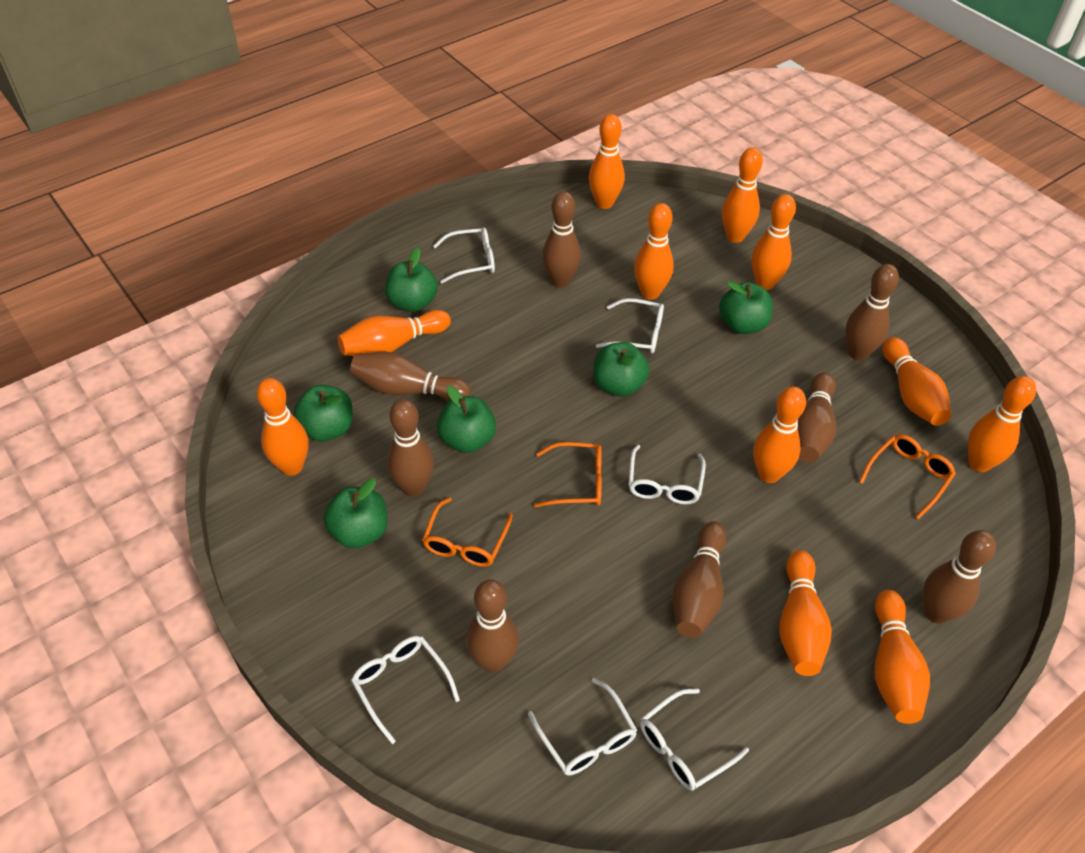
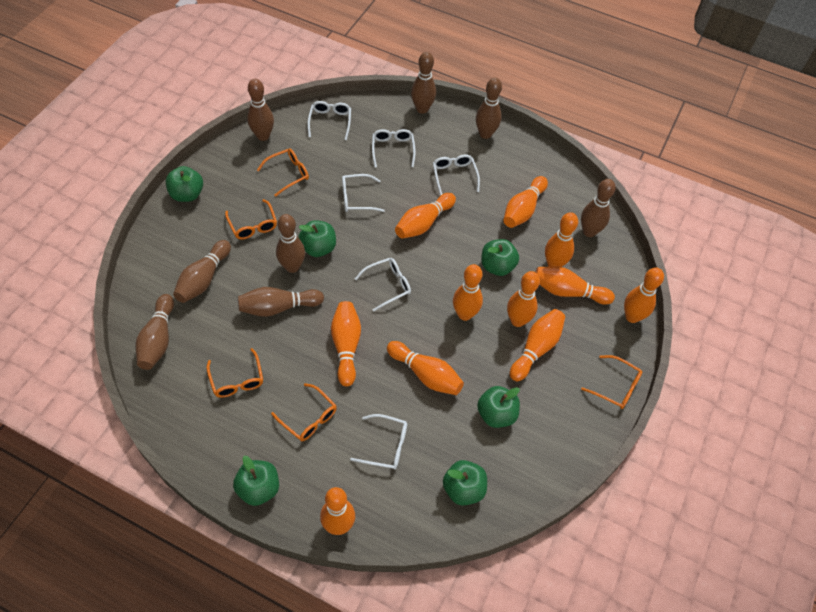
orange glasses: [422,497,513,567] [534,442,602,508] [859,434,956,520] = 3 -> [207,348,263,398] [225,199,277,240] [257,148,309,197] [271,383,337,441] [581,355,642,409] = 5

